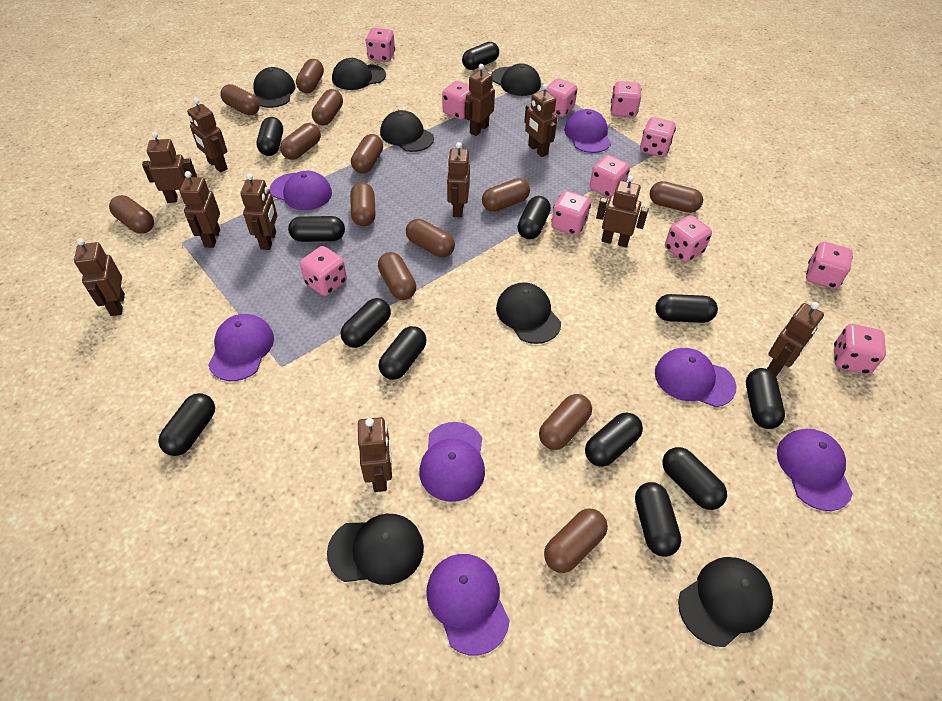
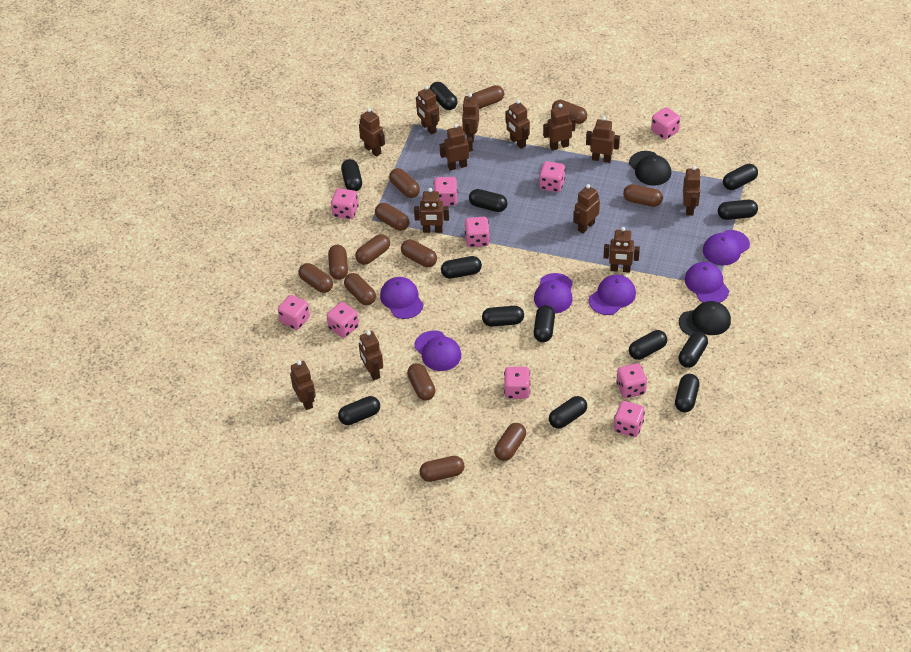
black cap: [253,67,296,108] [327,514,424,585] [332,58,386,90] [380,110,434,152] [491,63,541,96] [496,282,561,344] [678,557,773,647] = 7 -> [629,151,671,186] [679,301,731,336] = 2
black capsule: [158,393,215,456] [256,117,283,156] [288,216,345,242] [341,298,391,348] [378,326,426,380] [462,42,499,70] [517,196,551,239] [585,412,643,467] [635,482,681,557] [655,294,718,323] [662,447,727,510] [746,368,785,429] = 12 -> [338,396,380,425] [341,159,362,191] [430,82,458,110] [441,256,482,279] [469,189,508,212] [482,306,524,327] [534,305,555,342] [549,396,587,429] [629,330,667,360] [675,374,699,412] [678,332,708,368] [718,200,758,220] [723,164,758,190] = 13
brown robot: [74,238,125,316] [142,132,197,203] [180,171,220,248] [187,98,228,172] [240,173,277,250] [358,417,392,492] [447,142,470,218] [465,64,495,136] [524,84,558,157] [596,175,649,248] [767,302,824,376] = 11 -> [290,361,316,410] [359,108,385,157] [359,331,383,380] [414,188,449,233] [416,86,440,135] [440,124,473,170] [462,93,479,142] [506,100,530,149] [543,103,576,151] [573,184,600,233] [586,116,620,163] [603,227,640,273] [683,166,701,216] = 13
pink dice: [300,246,347,296] [366,28,395,62] [442,81,470,120] [546,78,577,117] [551,191,591,236] [590,155,630,198] [611,81,641,118] [640,117,676,157] [665,215,712,262] [806,242,853,289] [834,324,886,375] = 11 -> [278,295,310,330] [327,302,359,338] [331,188,359,219] [433,177,458,206] [465,217,490,247] [504,367,530,399] [539,161,566,192] [614,401,645,437] [616,363,647,398] [651,107,680,140] = 10
purple cap: [208,314,274,381] [270,170,332,210] [419,422,485,502] [426,554,510,656] [564,109,611,153] [655,348,736,407] [777,429,853,511] = 7 -> [380,277,424,319] [414,330,461,371] [534,273,573,314] [589,274,636,315] [685,262,729,303] [703,230,750,265] = 6

